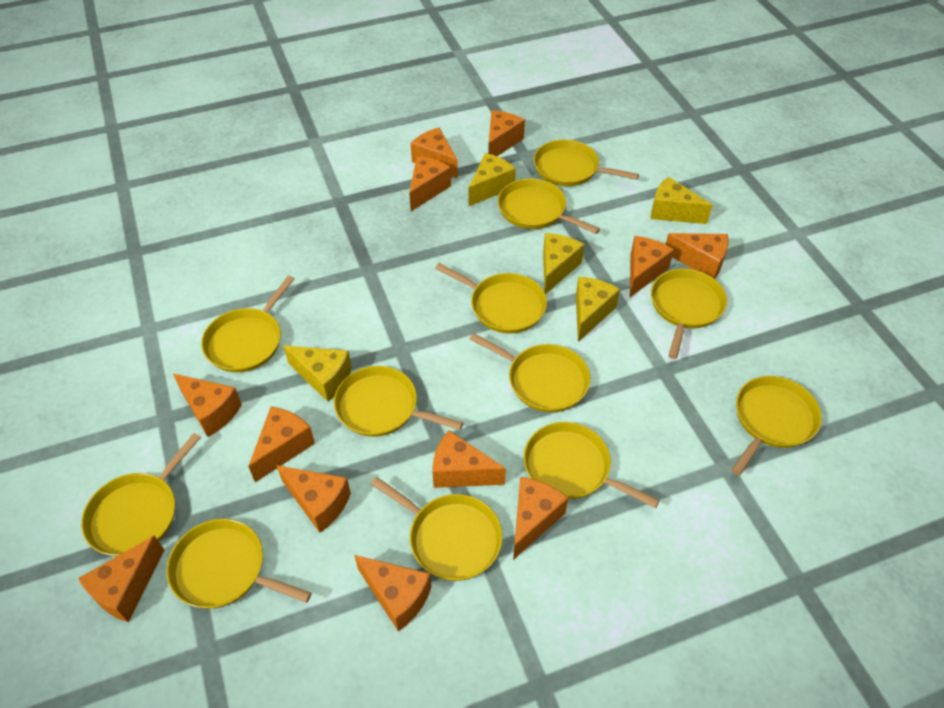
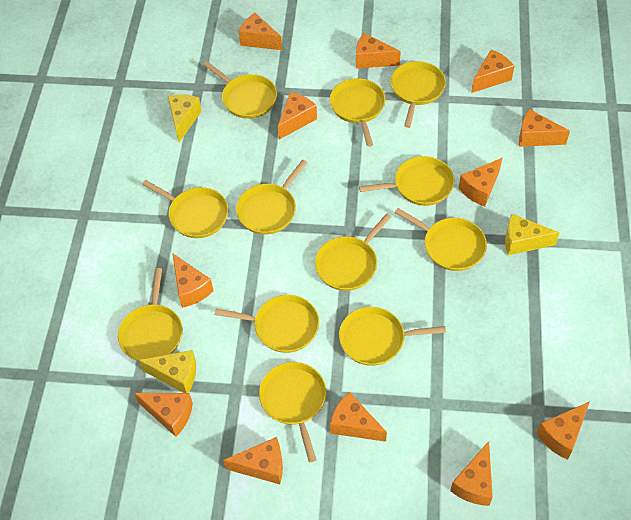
yellow cheese: [283,346,352,402] [469,153,516,206] [543,233,585,294] [576,277,620,342] [650,177,713,224] = 5 -> [139,350,196,393] [168,94,202,142] [505,214,560,255] = 3

